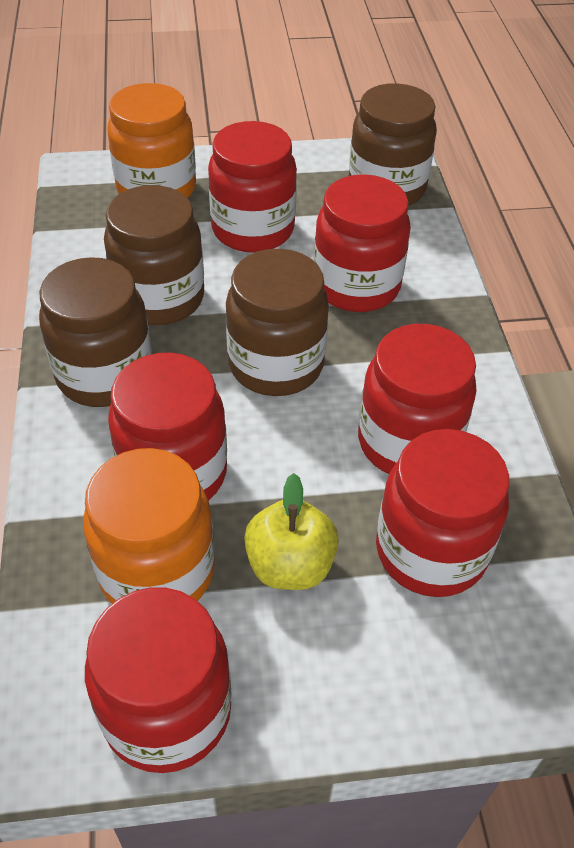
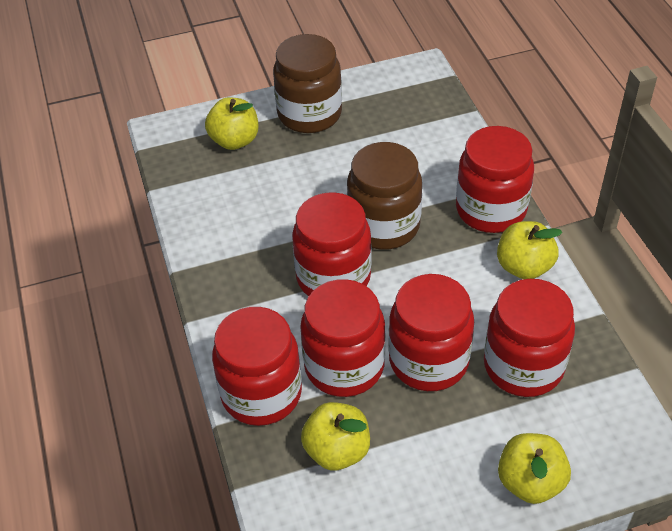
brown jar: [39,257,152,407] [104,185,204,325] [226,249,329,396] [349,83,437,206] = 4 -> [273,34,342,133] [347,142,422,250] = 2
orange jar: [83,448,215,604] [107,83,196,198] = 2 -> none = 0
yellow apple: [244,473,339,590] = 1 -> [205,97,258,150] [301,402,370,470] [497,221,562,279] [498,433,571,504] = 4

